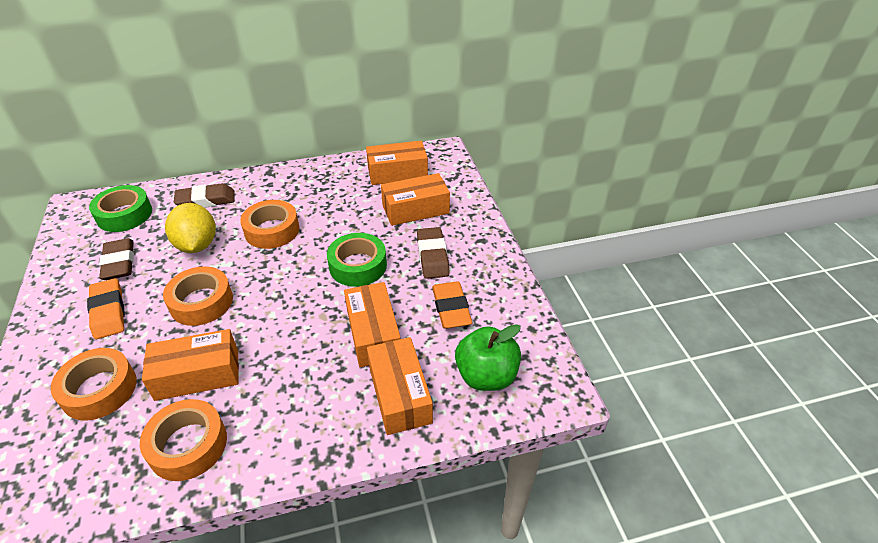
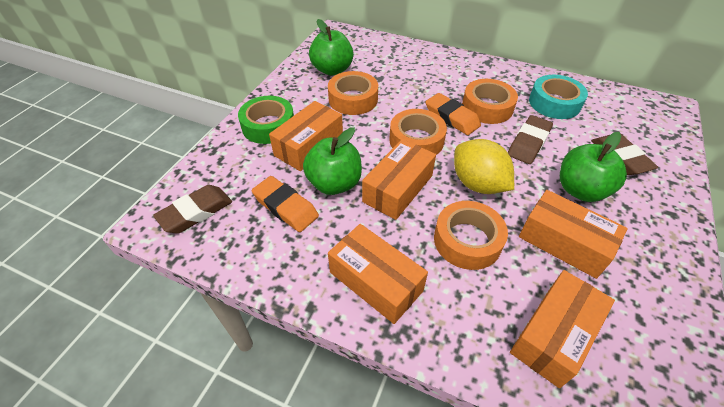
green apple: [455,324,521,391] = 1 -> [303,127,362,195] [309,19,354,76] [560,132,627,202] = 3
green tape: [89,185,152,232] [327,233,387,287] = 2 -> [238,96,294,144] = 1
turquoise tape: none = 0 -> [529,75,588,119] = 1

